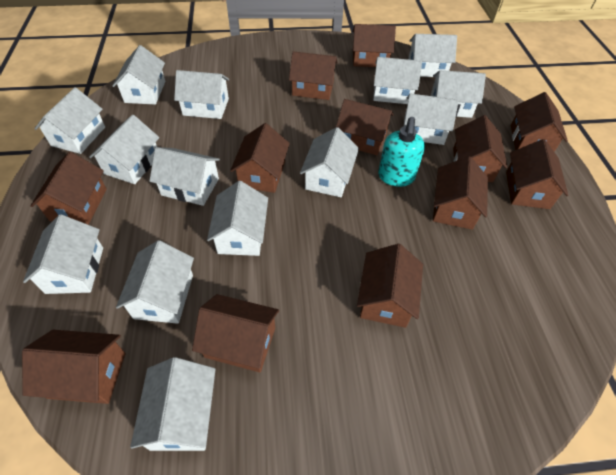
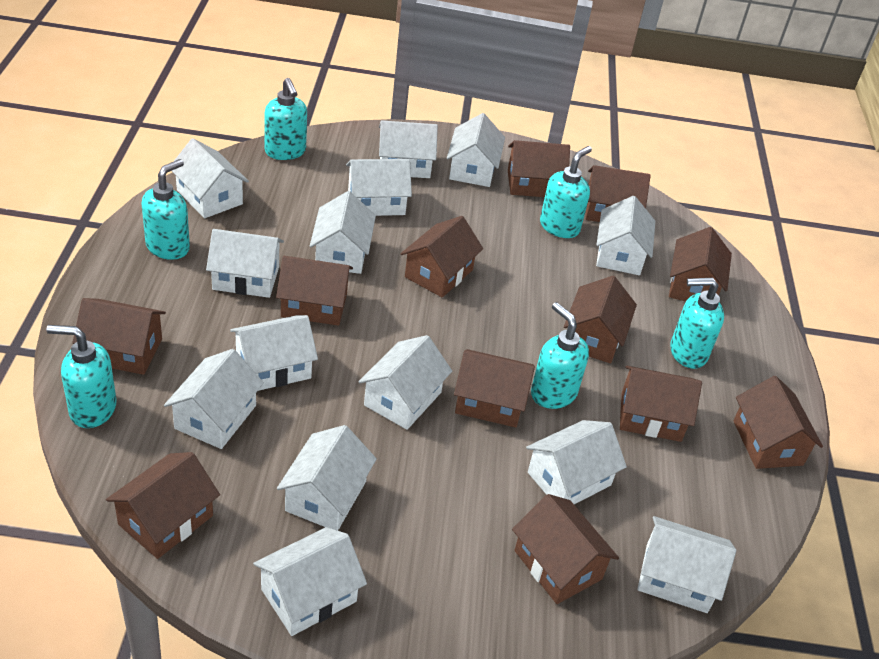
turquoise soap dispenser: [378,117,425,187] = 1 -> [47,325,117,428] [141,159,190,260] [264,78,307,160] [531,302,589,409] [540,146,592,238] [670,278,724,369] = 6

